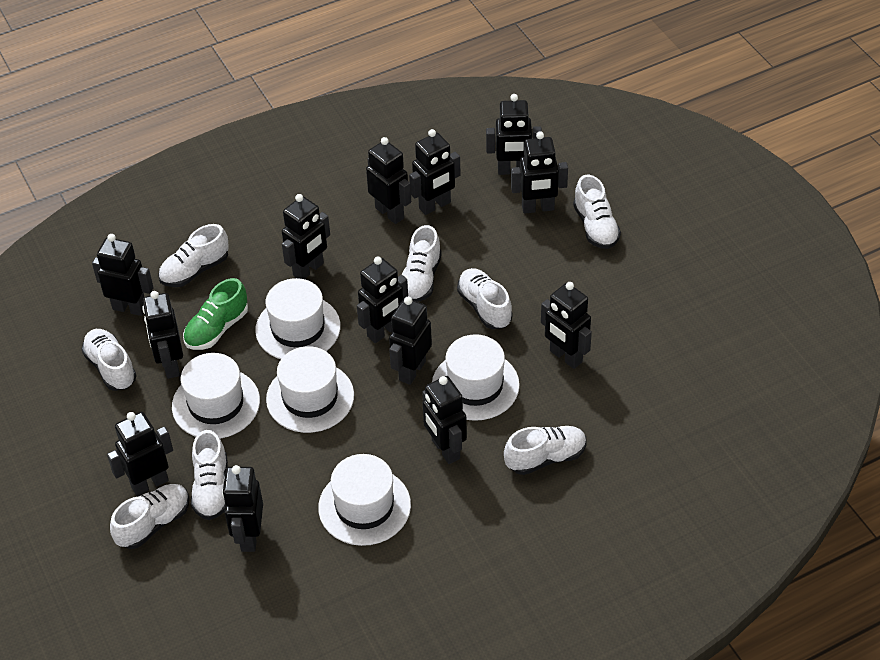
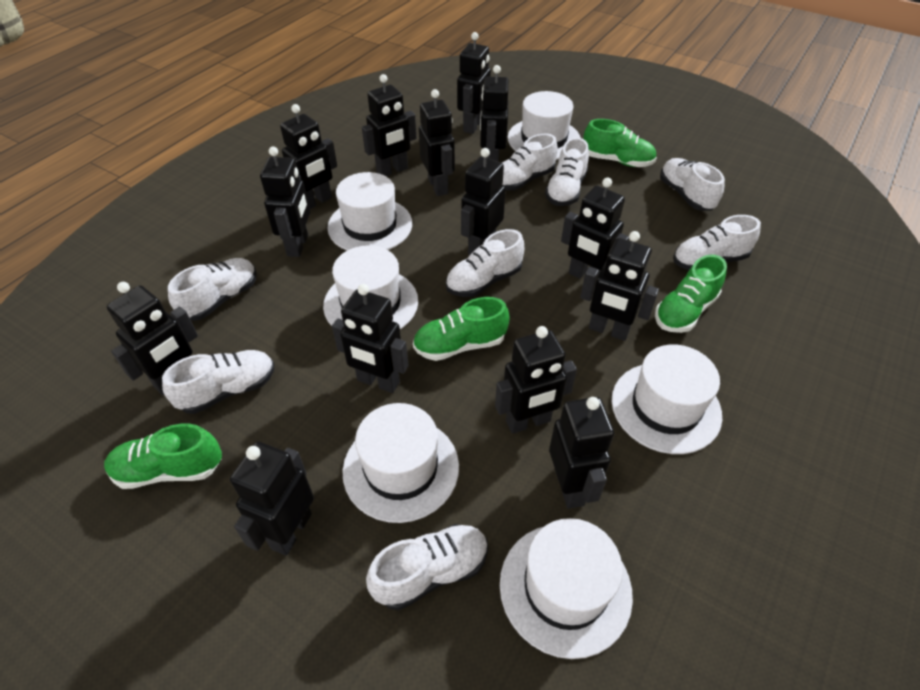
black robot: [92,234,154,316] [107,412,173,496] [142,291,183,379] [222,465,263,552] [282,194,330,279] [357,256,408,343] [366,137,411,224] [389,297,432,385] [409,129,461,215] [422,376,467,464] [486,94,542,175] [511,131,568,214] [541,282,592,369] = 13 -> [107,282,198,395] [230,441,314,556] [260,147,310,257] [280,104,337,209] [332,284,409,393] [362,74,416,177] [419,89,455,196] [457,32,491,134] [461,148,506,255] [480,65,509,162] [495,326,577,434] [549,397,614,509] [561,177,629,279] [580,231,659,341] = 14
green shoe: [183,278,248,350] = 1 -> [104,424,222,489] [413,297,510,361] [583,119,657,167] [655,255,727,333] = 4
white hat: [172,353,260,439] [255,278,340,359] [266,346,354,433] [318,454,411,546] [432,334,520,421] = 5 -> [323,245,418,329] [327,172,412,250] [343,403,459,523] [500,518,633,659] [508,91,581,160] [612,345,722,454] = 6

